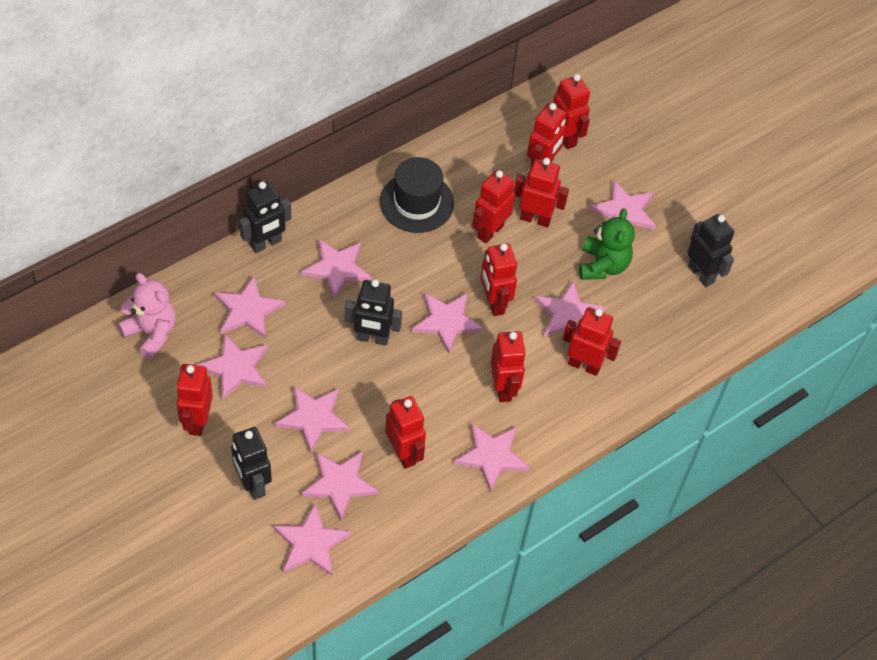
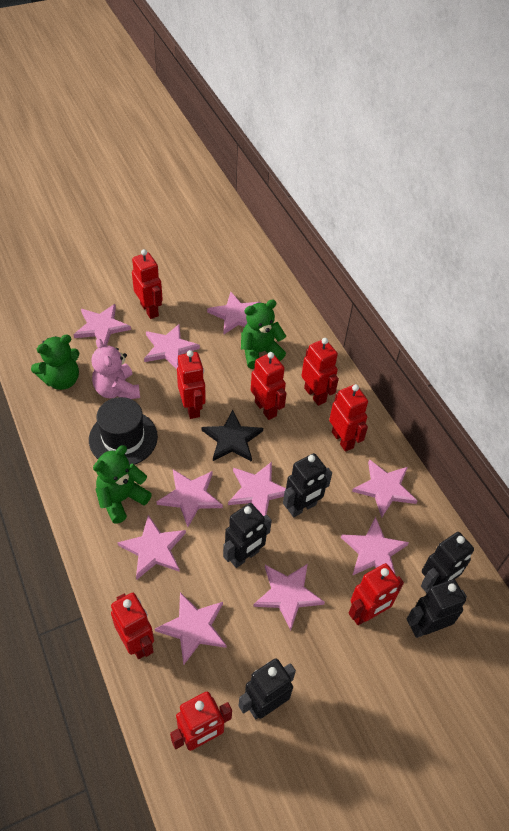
black robot: [231,427,272,500] [239,181,292,253] [345,279,402,346] [687,214,734,287] = 4 -> [223,503,272,568] [239,658,296,719] [283,453,332,517] [407,579,467,638] [421,532,474,593] = 5
black star: none = 0 -> [202,410,263,462] = 1
green teddy bear: [579,208,635,280] = 1 -> [31,335,79,390] [93,445,152,524] [241,299,286,369] = 3
red robot: [176,364,213,436] [385,396,426,469] [472,170,515,243] [480,243,517,316] [490,331,526,402] [514,158,569,227] [527,103,566,170] [553,74,590,149] [562,307,621,376] = 9 -> [111,593,154,659] [132,249,163,319] [170,691,232,751] [177,350,206,419] [251,352,287,420] [301,338,339,406] [329,384,368,452] [349,563,404,625] = 8

